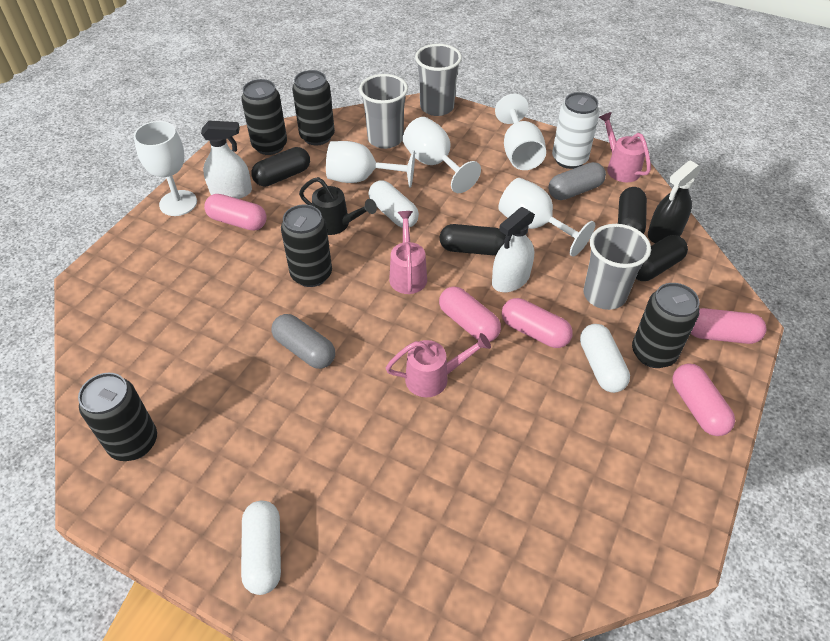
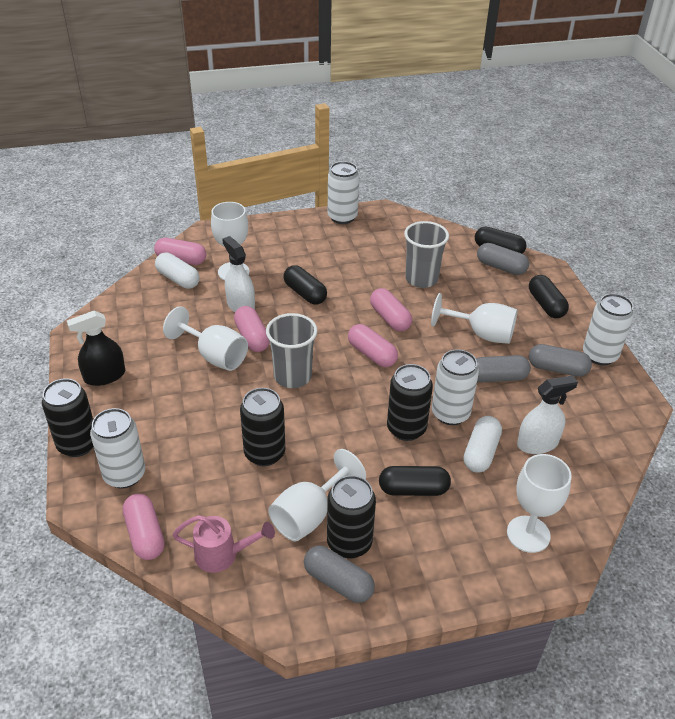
black can: [78,373,157,461] [241,79,287,155] [281,204,332,287] [292,70,335,145] [632,283,699,368] = 5 -> [42,379,93,457] [240,388,285,466] [327,475,376,559] [387,364,433,441] = 4
black watering can: [299,177,377,235] = 1 -> none = 0
grey capsule: [271,314,335,369] [548,162,606,200] = 2 -> [304,546,375,603] [476,355,531,382] [477,243,529,275] [529,344,592,377] = 4
grey cup: [359,74,408,149] [415,44,462,116] [584,224,651,310] = 3 -> [266,313,317,388] [404,221,449,288] = 2
pink watering can: [386,333,491,397] [389,211,427,294] [599,112,651,182] = 3 -> [173,515,275,573] = 1
white can: [552,92,600,169] = 1 -> [90,408,145,488] [328,161,359,224] [432,349,479,425] [583,294,634,365] = 4
white capsule: [241,501,281,595] [368,180,419,228] [580,324,630,393] = 3 -> [155,253,200,289] [463,416,502,473] = 2

